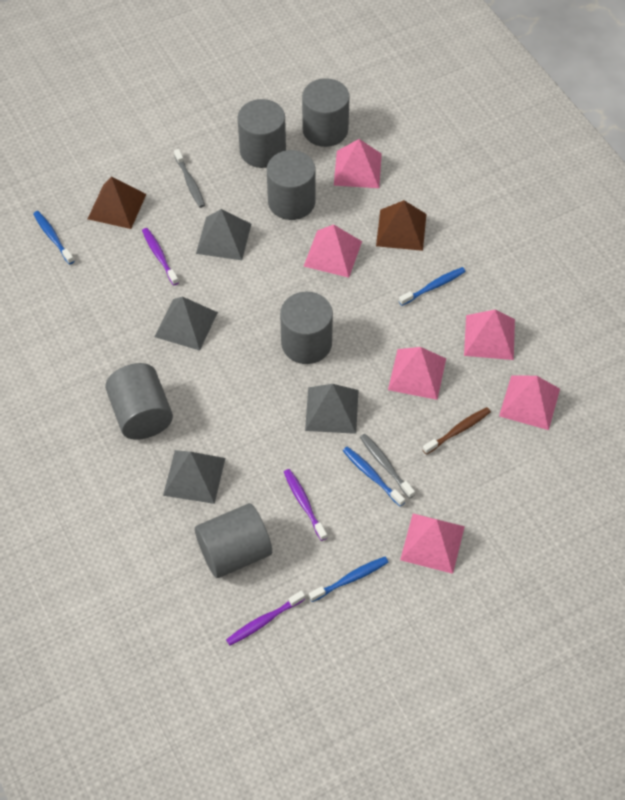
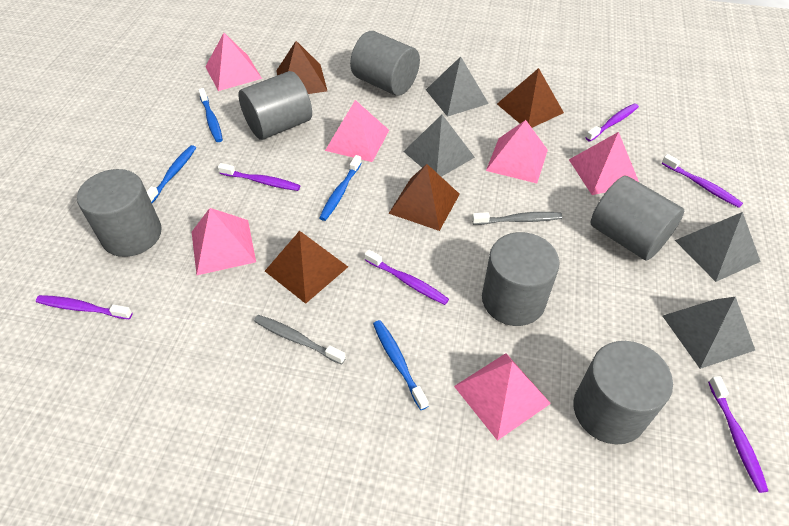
brown pyramid: [88,177,146,229] [376,200,426,251] = 2 -> [265,231,348,304] [276,41,327,94] [388,164,460,231] [497,68,564,128] = 4
brown toothbrush: [422,407,491,455] = 1 -> none = 0
purple toothbrush: [142,228,179,285] [226,590,305,645] [284,469,327,541] = 3 -> [36,295,133,319] [218,163,300,191] [365,249,449,305] [586,103,639,142] [662,154,743,208] [708,376,768,493] = 6

